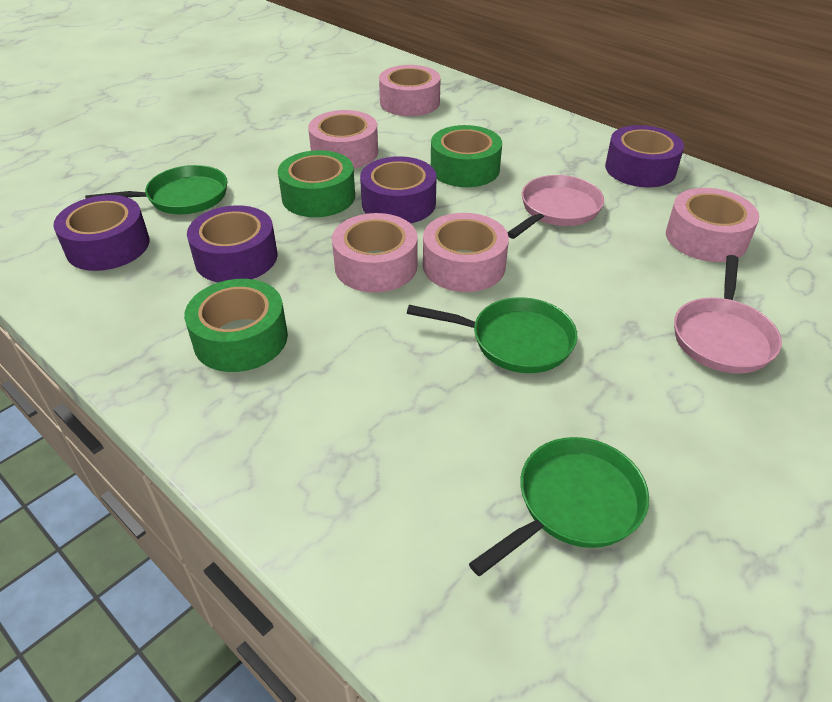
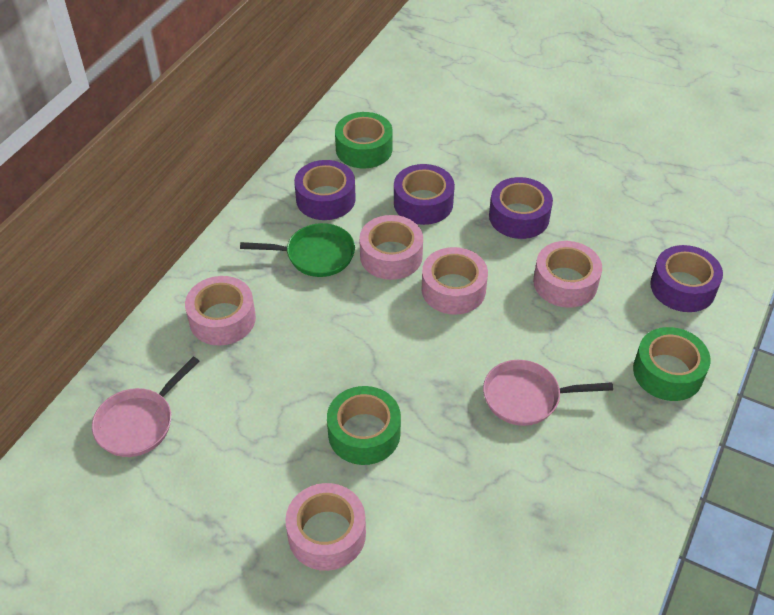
green pan: [85,165,228,214] [407,297,577,373] [469,437,649,576] = 3 -> [240,223,355,277] = 1

